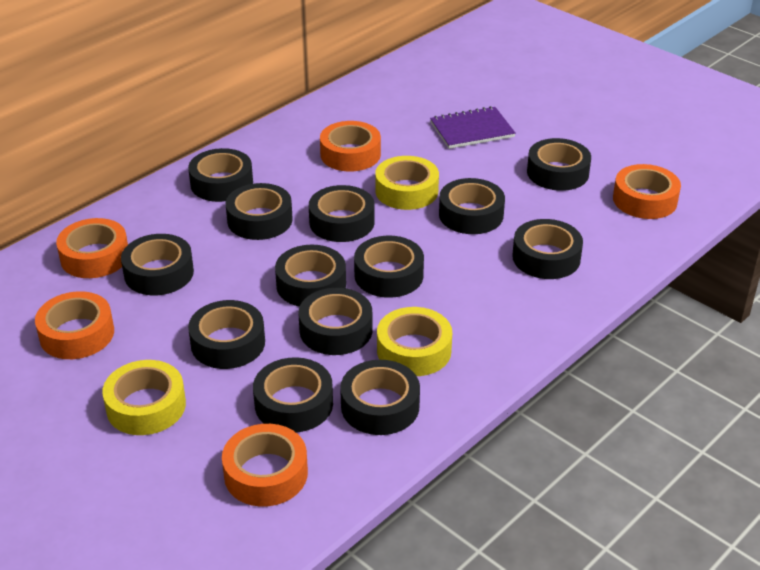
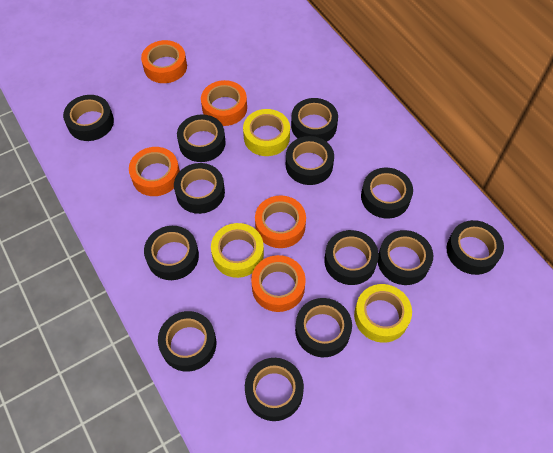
purple notebook: [430,106,516,149] = 1 -> none = 0

